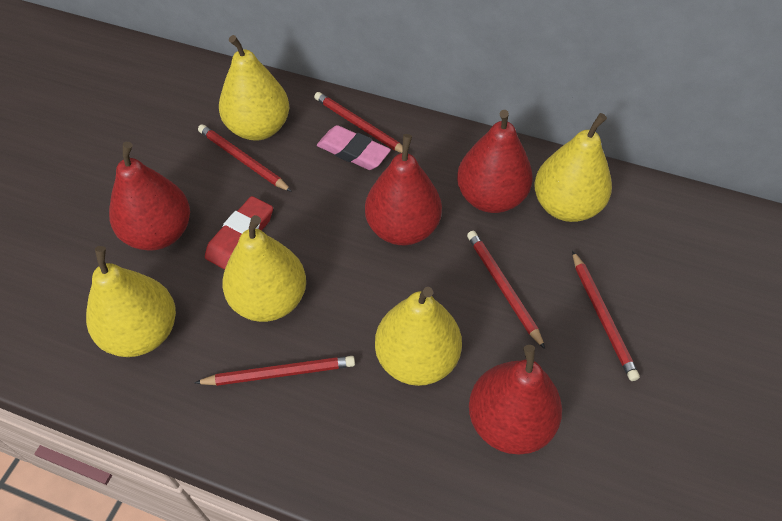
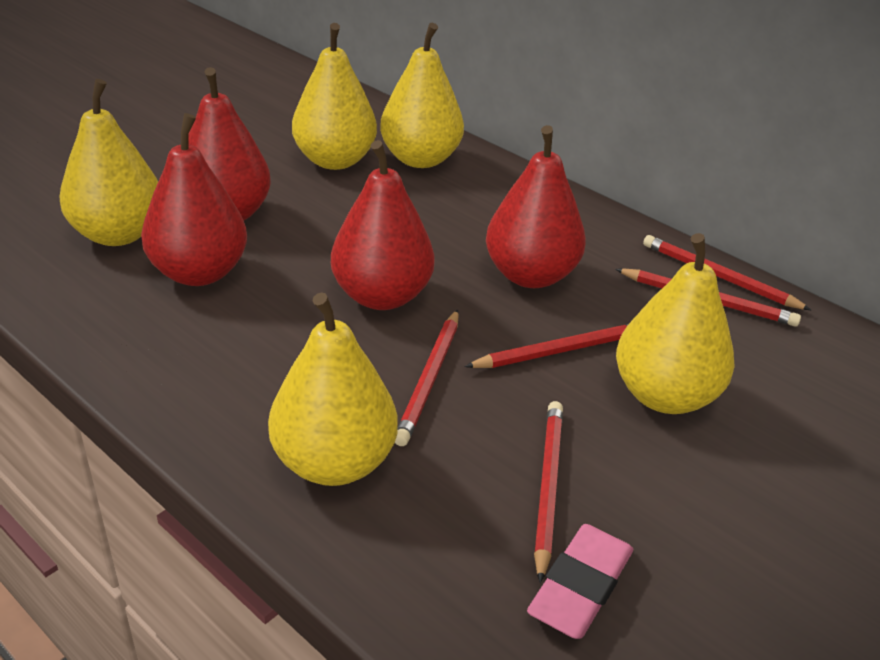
red eraser: [205,196,273,270] = 1 -> none = 0

